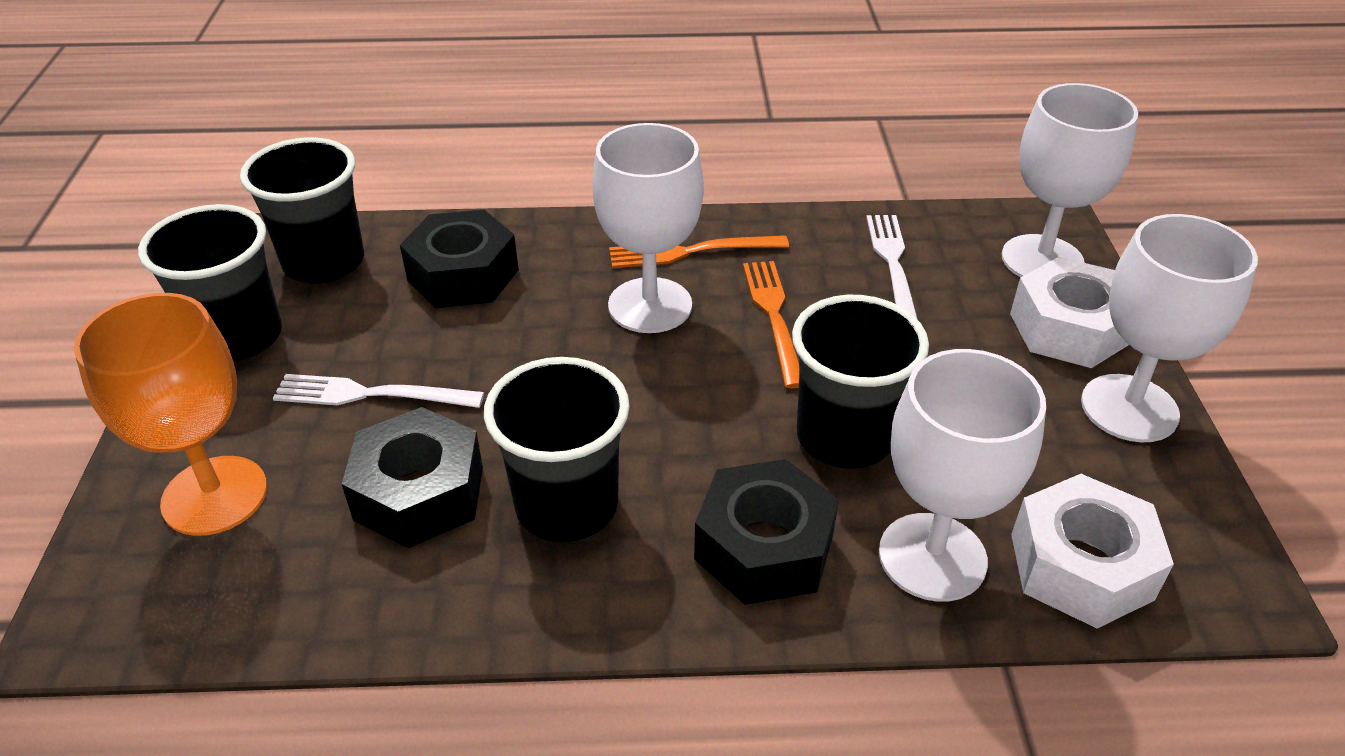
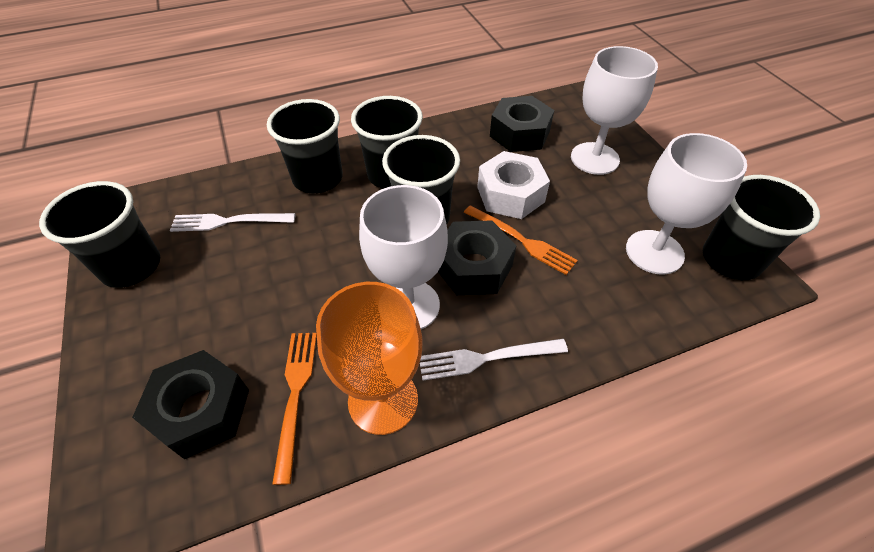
black cup: [138,204,282,362] [240,137,364,284] [484,357,630,542] [792,295,929,469] = 4 -> [39,181,160,288] [267,99,343,193] [351,96,423,189] [382,135,460,225] [703,175,820,280] = 5
white goblet: [592,123,704,333] [879,349,1046,602] [1002,83,1138,277] [1081,214,1258,442] = 4 -> [359,185,448,329] [571,46,658,175] [626,133,747,275] = 3
white nut: [1010,257,1129,368] [1011,474,1174,629] = 2 -> [477,151,550,219] = 1

